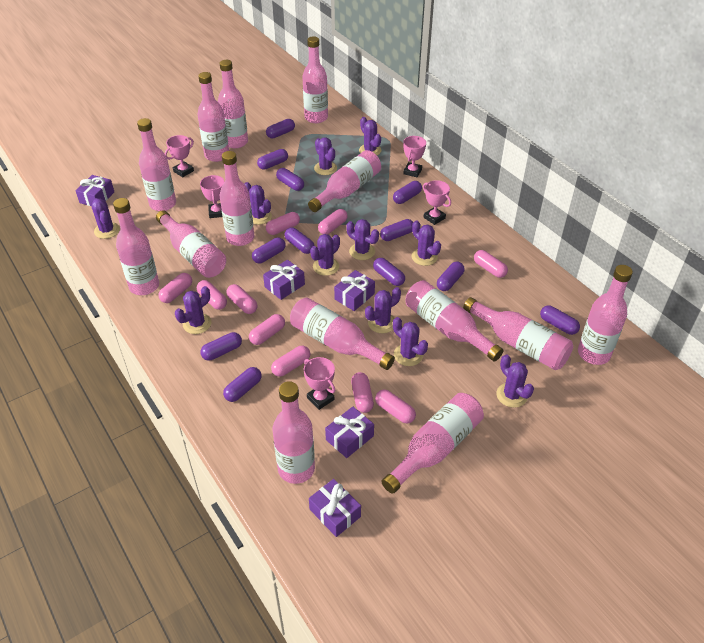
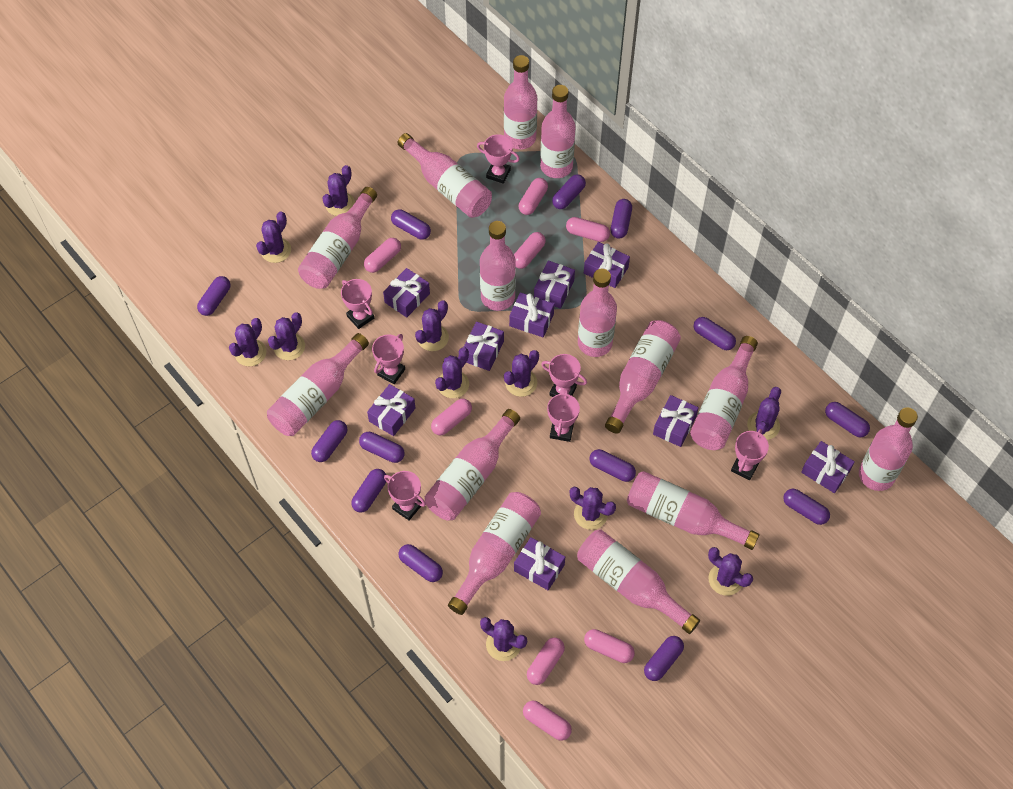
pink capsule: [159,273,192,303] [197,280,227,310] [226,284,258,314] [249,314,285,345] [266,212,300,235] [271,346,310,377] [318,209,348,234] [351,372,374,413] [375,390,416,423] [474,250,508,278] = 10 -> [364,238,401,273] [431,398,472,435] [514,232,546,269] [519,178,548,215] [523,701,572,741] [527,637,565,685] [566,217,610,242] [584,629,635,663] = 8
pink trophy: [165,135,194,177] [200,175,225,218] [304,357,336,410] [403,136,426,177] [423,180,451,225] = 5 -> [341,279,374,329] [372,334,405,384] [384,471,426,520] [477,134,520,184] [541,354,587,397] [547,390,580,442] [731,429,769,480] = 7
purple capsule: [200,332,242,361] [223,367,262,402] [252,237,286,263] [257,149,288,170] [266,119,295,139] [276,168,304,191] [285,228,315,254] [373,258,405,286] [380,219,413,241] [393,181,422,204] [437,262,465,291] [540,305,580,335] = 12 -> [197,276,231,316] [311,420,347,462] [351,469,386,513] [359,432,405,463] [391,209,431,240] [398,544,443,582] [552,174,586,209] [590,449,636,482] [610,199,632,239] [644,636,684,681] [694,317,736,350] [783,489,830,525] [825,402,870,437] = 13
purple gift: [75,175,114,206] [263,260,305,300] [309,479,361,537] [325,406,374,458] [334,270,375,311] = 5 -> [367,384,415,436] [383,268,430,318] [464,322,504,371] [509,292,554,337] [514,537,565,590] [534,260,575,309] [584,242,630,288] [653,395,699,447] [801,441,855,493] = 9

